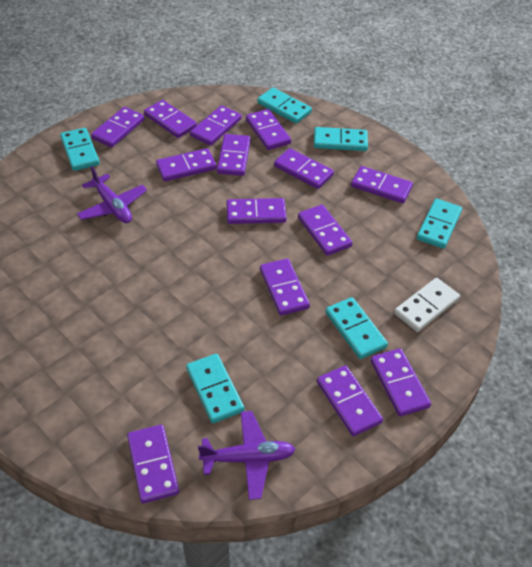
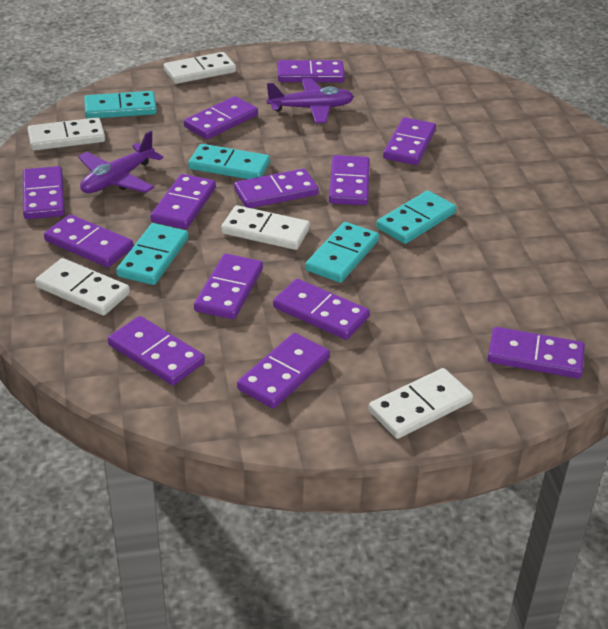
purple domino: [91,107,145,147] [127,425,179,503] [144,100,197,138] [156,148,217,182] [190,105,242,146] [217,134,251,176] [227,198,286,224] [246,109,291,150] [260,259,310,316] [274,148,334,189] [298,205,352,256] [317,365,383,436] [351,166,413,203] [370,349,431,417] = 14 -> [23,166,65,219] [44,214,133,267] [108,316,205,385] [150,174,216,229] [184,96,258,139] [194,254,263,319] [234,169,319,208] [237,333,330,408] [273,279,370,340] [277,60,345,82] [329,155,370,205] [383,117,436,165] [487,327,585,379] = 13
turquoise domino: [60,128,100,171] [186,354,244,423] [257,88,312,124] [314,127,368,151] [325,297,388,359] [417,199,462,249] = 6 -> [84,91,157,119] [116,223,189,285] [188,144,270,179] [305,222,379,283] [376,191,456,244] = 5
white domino: [394,278,460,332] = 1 -> [27,117,105,151] [35,258,130,316] [164,52,236,84] [221,205,310,250] [368,368,473,439] = 5

